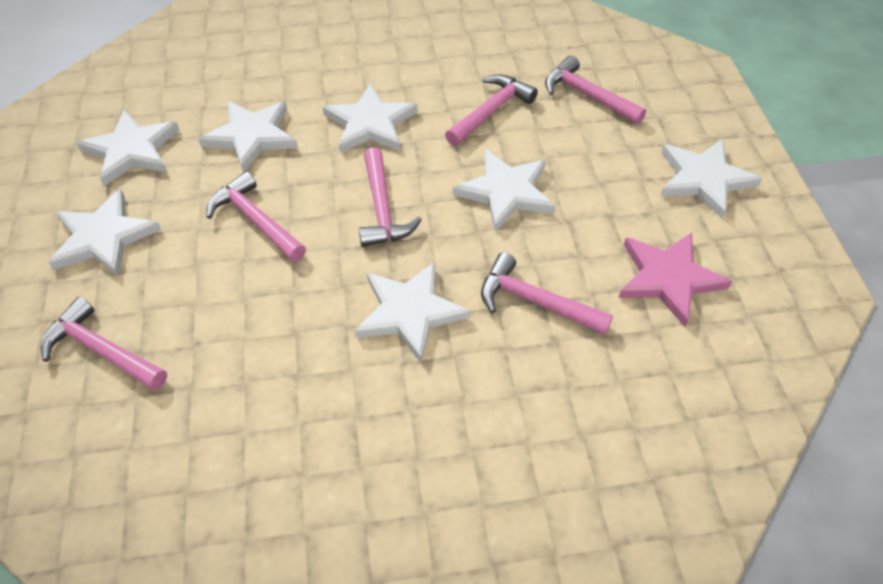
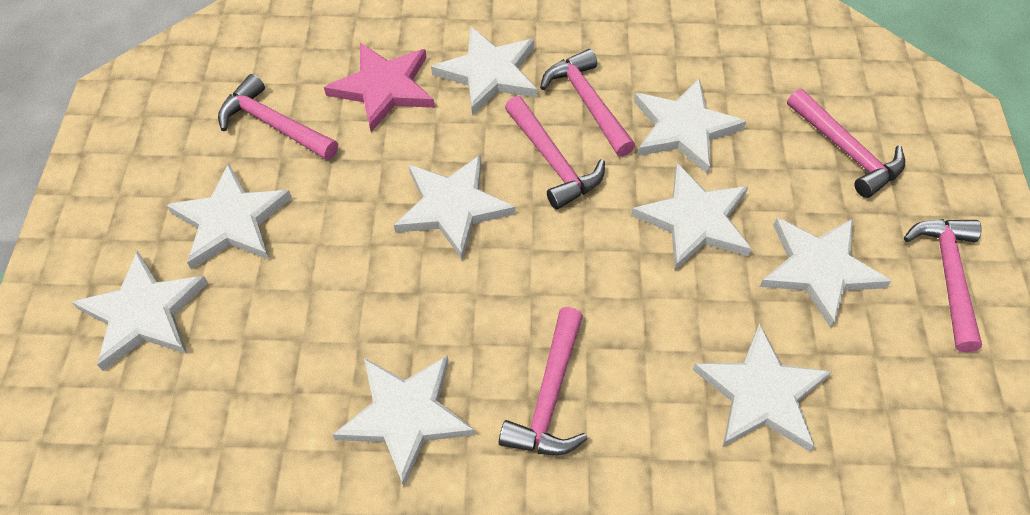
white star: [48,189,161,277] [77,110,179,186] [198,101,298,173] [322,84,418,153] [354,262,471,363] [453,149,555,232] [660,139,762,219] = 7 -> [72,250,208,371] [166,163,292,270] [332,355,475,487] [394,155,516,260] [431,27,537,115] [631,163,752,271] [634,78,746,174] [693,324,832,452] [760,218,891,328] = 9

